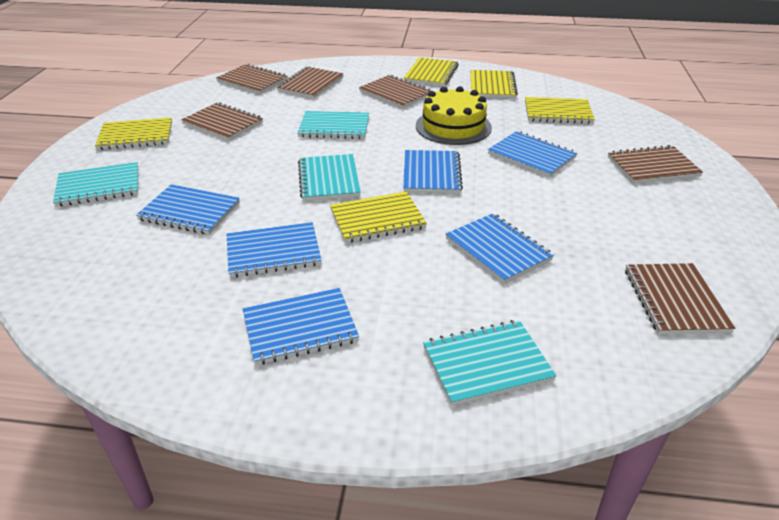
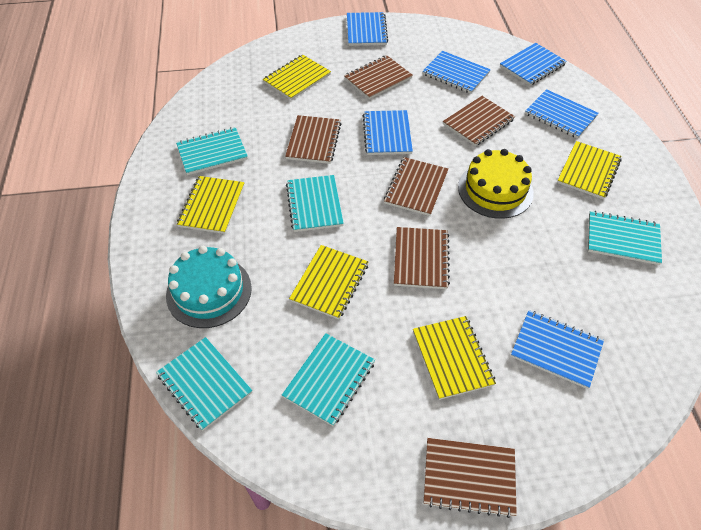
turquoise cake: none = 0 -> [166,246,252,328] = 1
turquoise notebook: [53,162,138,207] [297,111,369,139] [298,154,361,201] [423,320,556,406] = 4 -> [156,337,252,431] [176,127,248,175] [282,333,375,426] [286,175,344,232] [588,211,662,265] = 5

